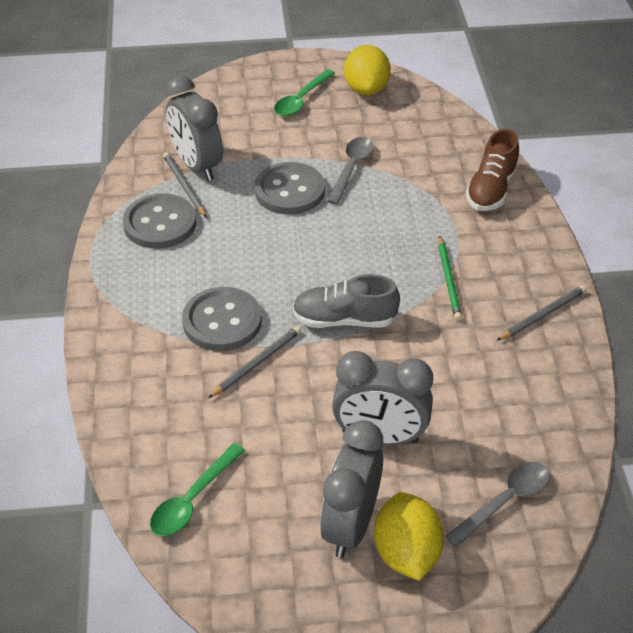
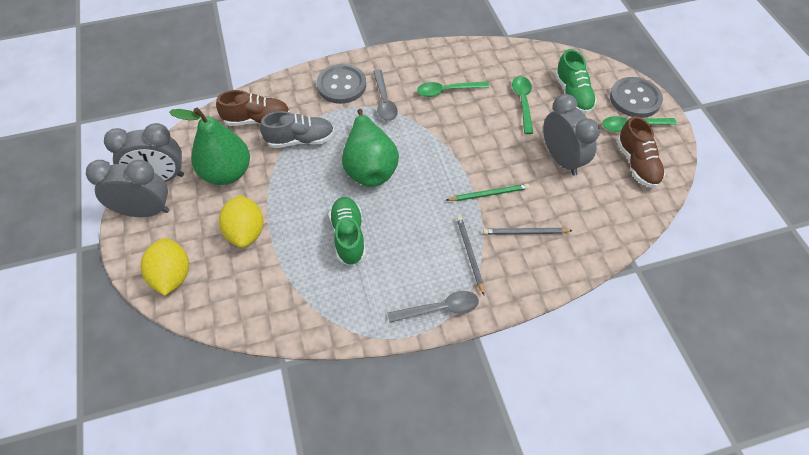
brown shoe: [465,129,519,211] = 1 -> [216,90,290,126] [617,116,665,188] = 2
green pear: none = 0 -> [169,107,250,185] [342,109,399,187] = 2
green shoe: none = 0 -> [329,197,366,266] [555,49,597,114] = 2
green spoon: [150,443,245,536] [274,69,335,116] = 2 -> [417,81,489,97] [512,76,533,134] [602,116,677,132] = 3
grey button: [123,193,196,249] [182,287,262,351] [254,162,325,214] = 3 -> [317,64,366,104] [610,77,663,118] = 2
grey pencil: [163,152,206,217] [208,326,301,398] [496,285,587,341] = 3 -> [457,216,484,295] [483,228,573,235] = 2

